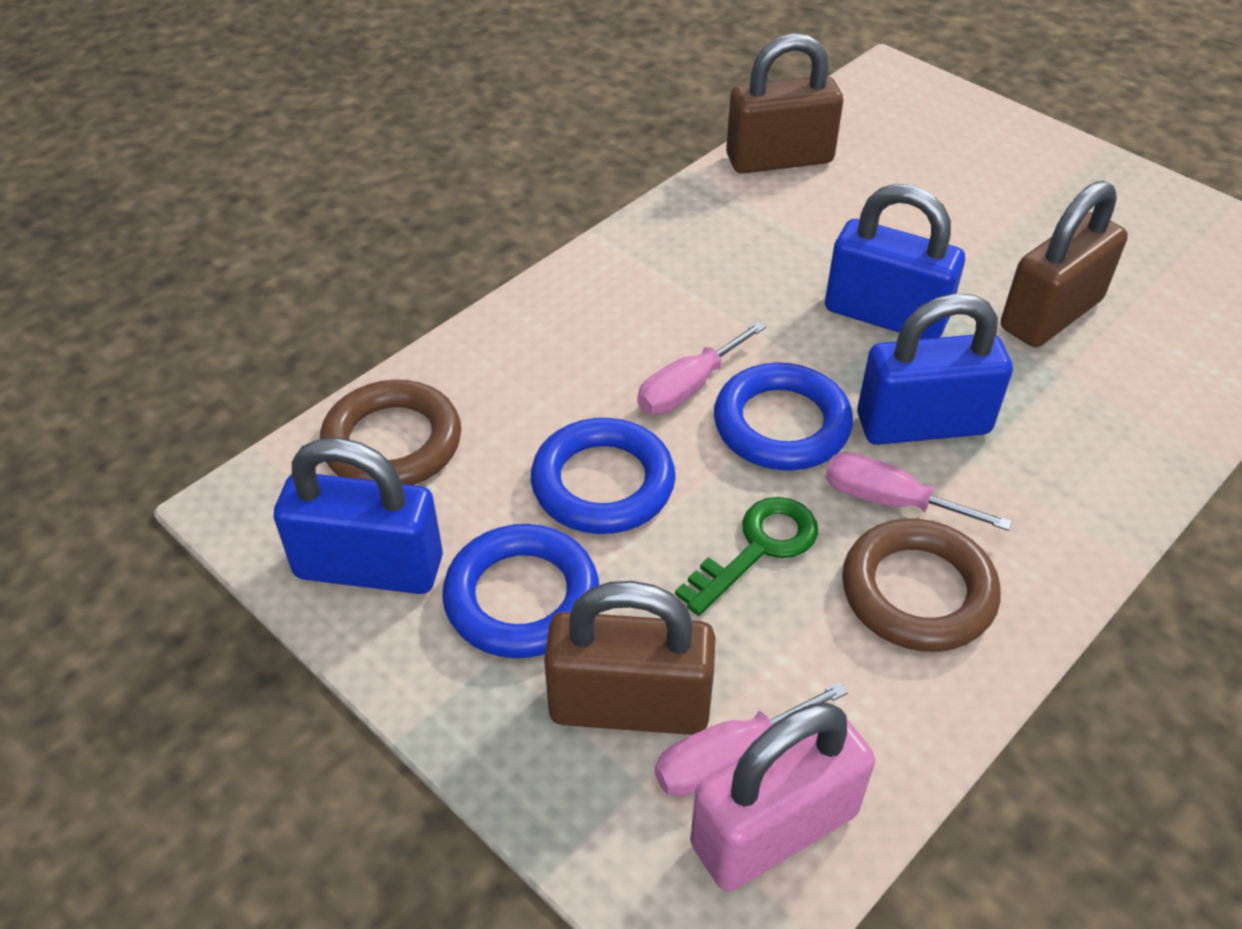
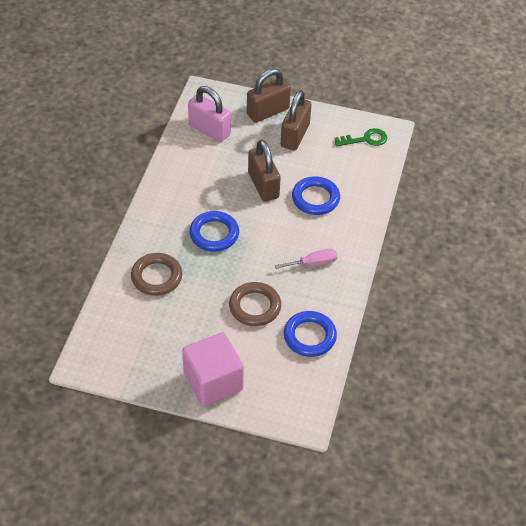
blue padlock: [274,438,443,594] [825,184,965,339] [857,293,1013,445] = 3 -> none = 0
pink cube: none = 0 -> [182,332,244,406] = 1
pink screwdriver: [637,321,766,415] [654,682,848,796] [825,452,1012,531] = 3 -> [275,249,337,269] = 1

